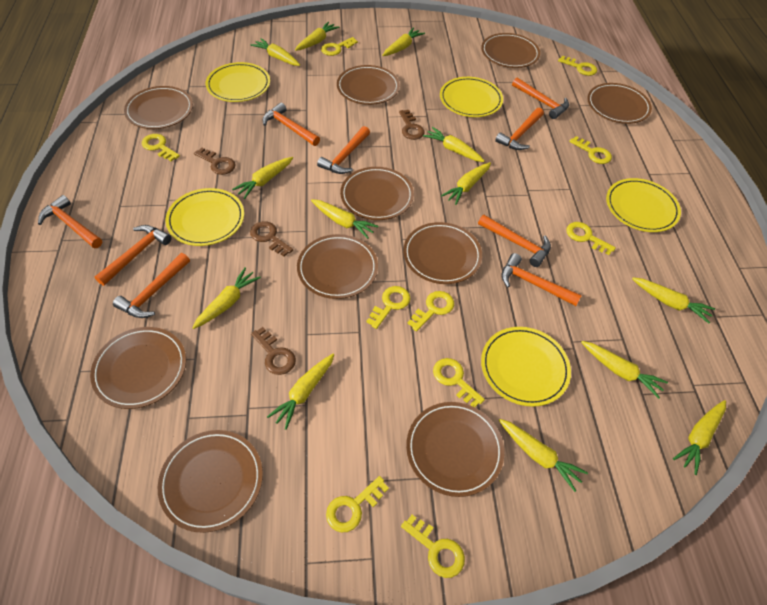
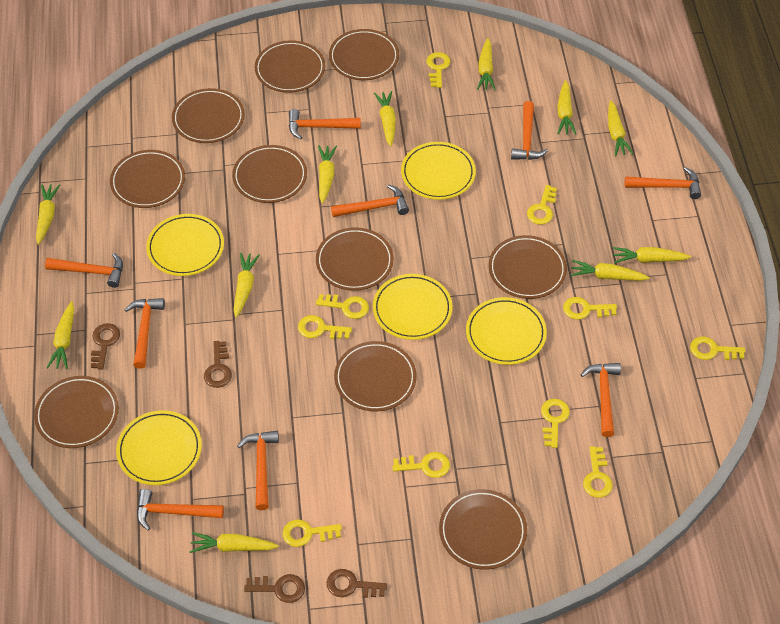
yellow carrot: [192,267,261,329] [232,157,293,199] [251,38,300,66] [267,354,334,430] [295,22,340,51] [311,199,378,239] [382,28,425,56] [423,127,485,162] [441,162,491,205] [499,419,588,492] [581,341,668,399] [632,277,715,324] [673,400,726,475] = 13 -> [36,184,60,245] [47,301,74,369] [189,532,279,553] [234,253,260,318] [318,145,337,204] [374,91,396,147] [477,38,496,90] [557,80,576,135] [571,260,650,281] [608,100,633,156] [613,247,691,263] = 11

